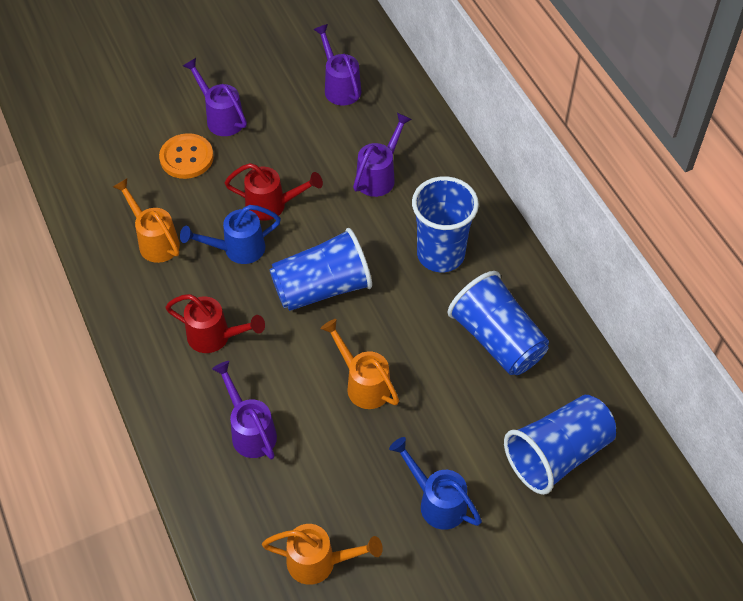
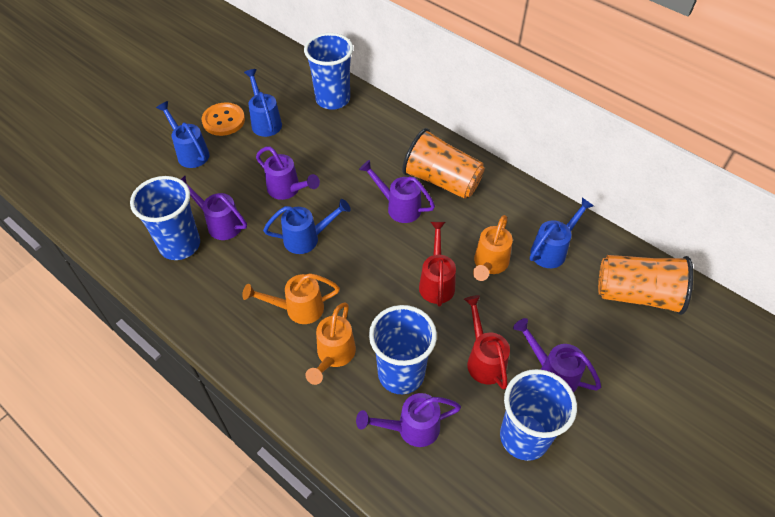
blue watering can: [180,205,281,264] [389,437,482,530] = 2 -> [156,101,209,168] [244,69,282,137] [263,199,351,254] [530,198,594,268] = 4
orange cup: none = 0 -> [402,128,485,199] [598,255,693,315] = 2
purple watering can: [183,58,247,136] [212,361,277,459] [313,24,361,106] [353,113,412,197] = 4 -> [181,176,247,240] [256,147,320,200] [356,393,461,447] [359,160,435,223] [513,318,601,392] = 5

